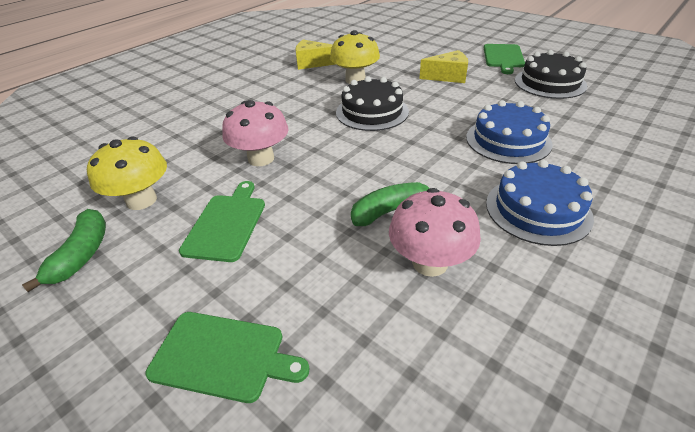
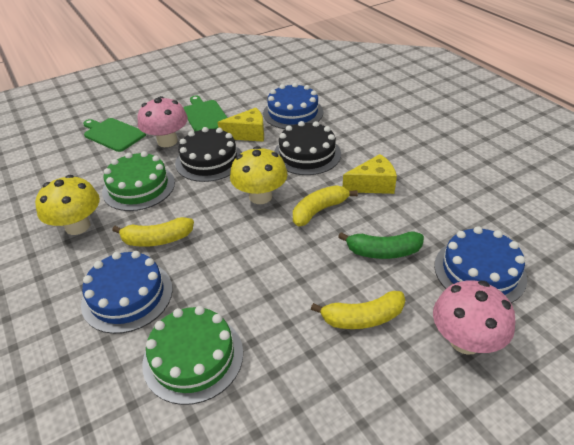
blue cake: [466,100,552,164] [486,160,594,246] = 2 -> [81,251,173,334] [263,83,323,129] [434,226,527,303] = 3
green banana: [22,209,106,292] [351,182,430,226] = 2 -> [338,232,424,259] = 1
green cake: none = 0 -> [102,151,175,211] [142,306,243,405] = 2
green cutting board: [145,312,310,403] [179,181,265,262] [484,44,525,74] = 3 -> [83,118,146,152] [183,96,227,131] = 2
yellow banana: none = 0 -> [112,217,194,247] [293,185,358,226] [311,291,405,329] = 3

